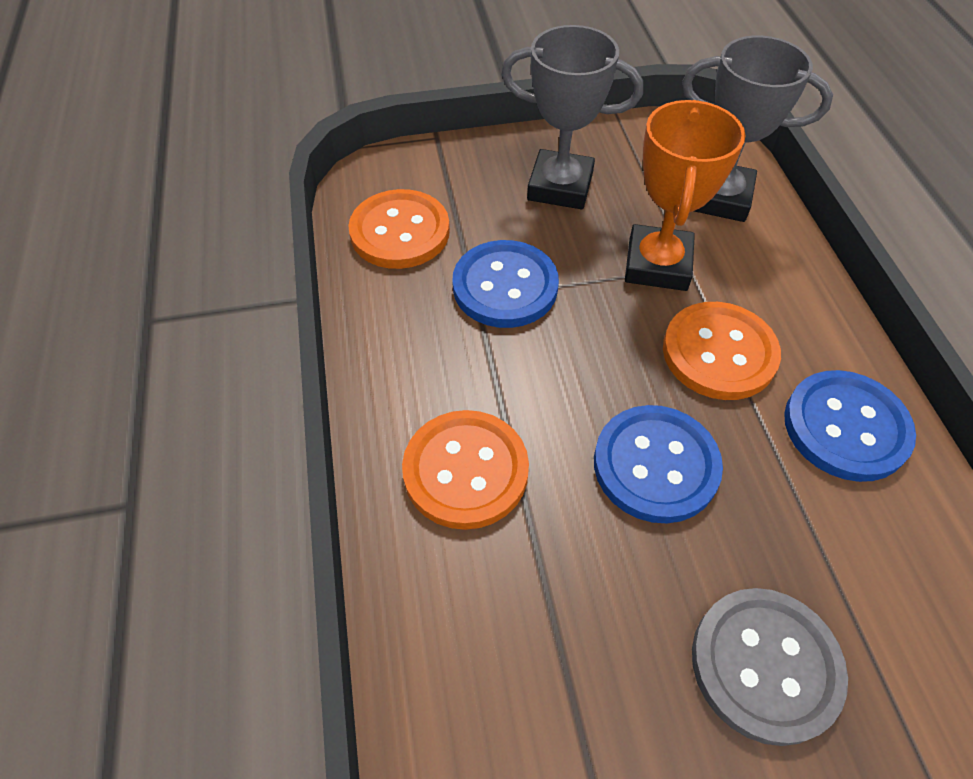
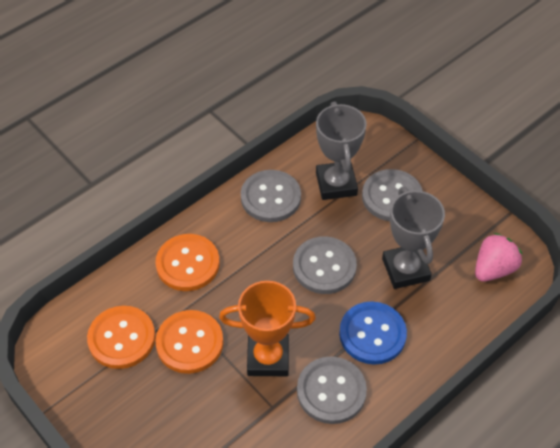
blue button: [452,240,559,328] [594,405,723,523] [784,370,916,482] = 3 -> [339,301,407,365] = 1
grey button: [692,588,848,746] = 1 -> [241,170,301,222] [293,236,357,294] [297,356,367,424] [362,169,423,221] = 4
pink strawberry: none = 0 -> [475,233,522,282] = 1

